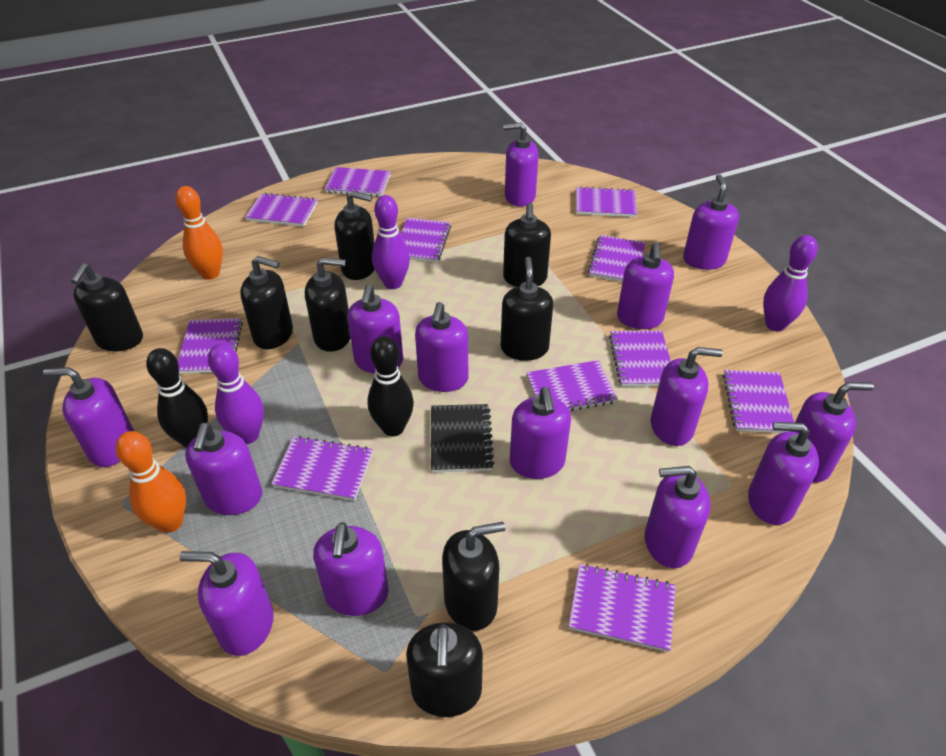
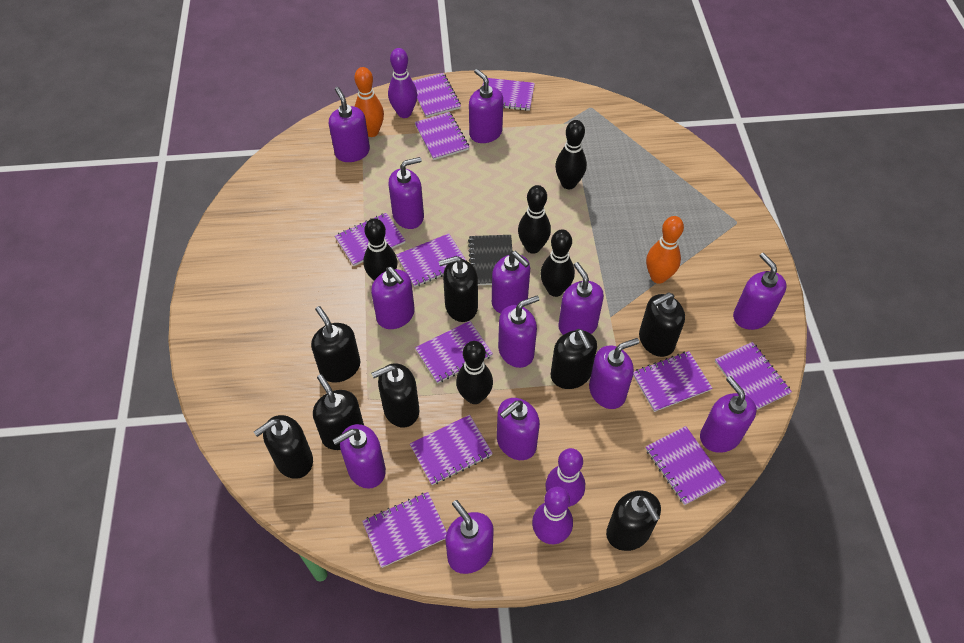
black bowling pin: [146,348,208,448] [367,336,414,436] = 2 -> [363,218,397,281] [456,341,493,404] [518,185,551,254] [540,229,575,297] [555,120,587,189] = 5
purple soap dispenser: [43,367,134,467] [179,551,274,656] [185,423,262,515] [313,522,389,616] [347,284,403,373] [415,302,468,392] [503,123,539,206] [510,387,571,479] [617,242,674,329] [645,466,711,568] [651,347,723,446] [683,174,739,270] [748,422,819,525] [791,382,874,483] = 14 -> [329,87,370,162] [333,424,386,489] [371,267,415,329] [388,157,424,229] [445,500,494,574] [469,69,503,143] [492,251,530,313] [497,398,540,460] [498,296,539,368] [558,262,604,335] [589,338,639,409] [700,376,756,453] [733,253,787,330] = 13

